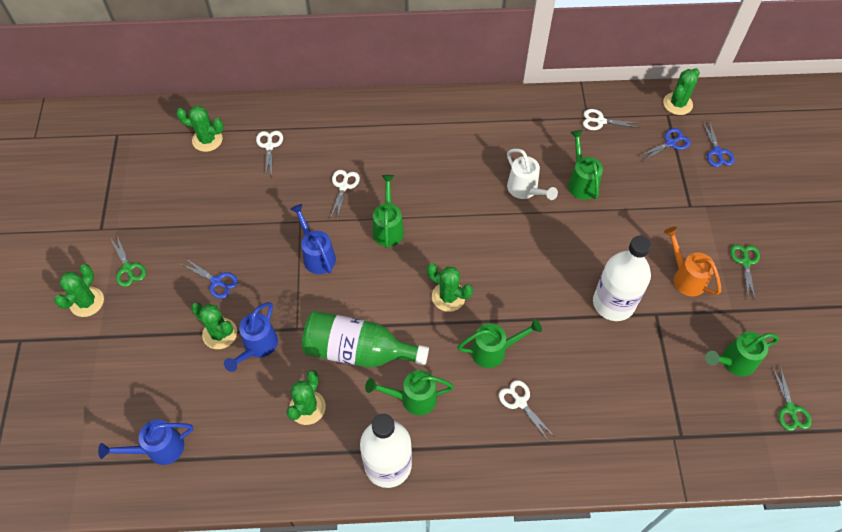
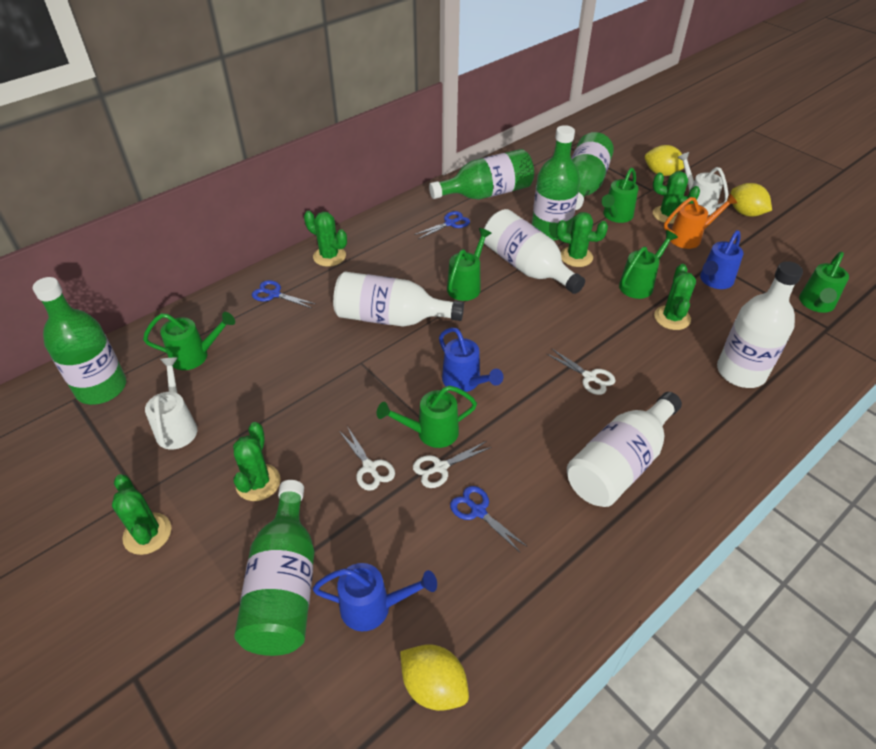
green bottle: [302,311,429,368] = 1 -> [33,277,126,405] [234,480,314,656] [429,149,534,200] [532,125,580,240] [571,132,614,210] = 5
green scissors: [111,236,146,287] [730,244,760,299] [772,366,812,431] = 3 -> none = 0
green watering can: [365,370,454,415] [373,175,404,248] [457,319,542,368] [568,130,603,200] [705,332,779,376] = 5 -> [143,312,235,370] [377,386,477,448] [447,228,492,301] [601,167,638,223] [619,230,678,299] [799,252,849,313] = 6
white bottle: [360,414,412,488] [593,236,651,321] = 2 -> [333,272,464,327] [484,209,585,294] [567,392,682,507] [717,261,803,388] = 4
white scissors: [256,131,283,176] [330,170,360,219] [499,380,554,442] [583,109,640,130] = 4 -> [339,426,395,491] [413,441,492,488] [546,349,616,395] = 3
white watering can: [507,149,558,200] = 1 -> [145,358,197,449] [677,152,729,215] = 2
yellow lemon: none = 0 -> [400,644,469,711] [645,145,684,176] [731,183,772,216] = 3

